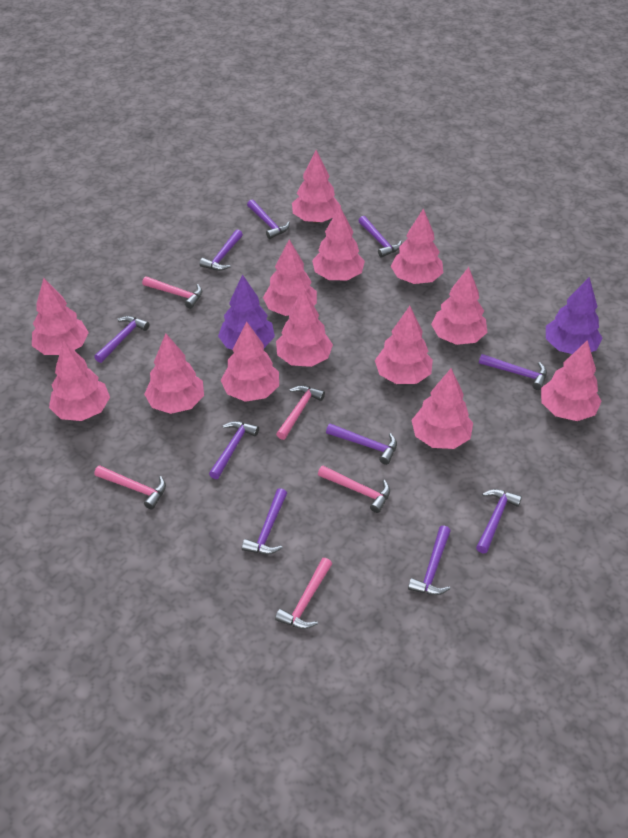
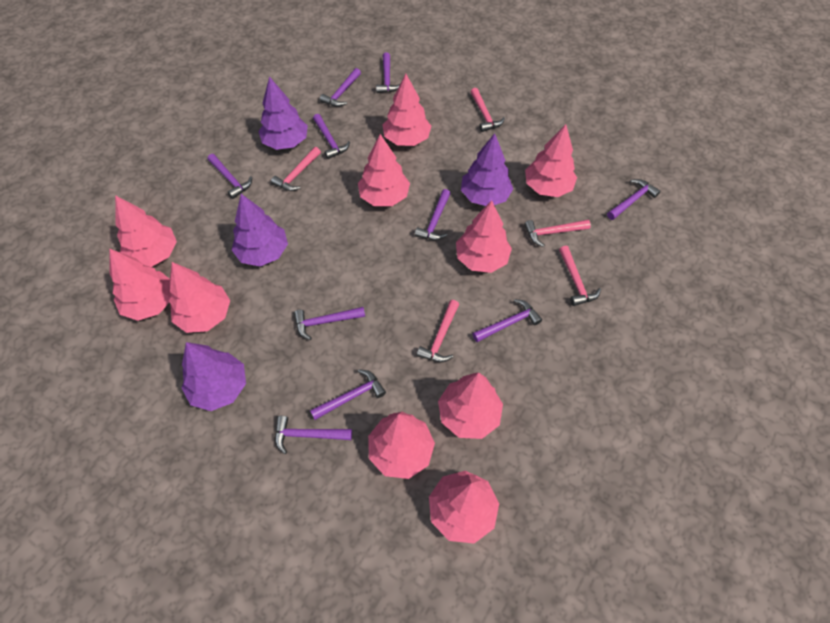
pink tree: [32,278,89,355] [49,341,110,421] [144,333,204,414] [221,321,279,402] [263,239,317,316] [276,288,333,367] [292,150,341,223] [312,206,365,280] [375,306,433,384] [391,208,443,284] [411,368,473,449] [431,267,487,345] [541,340,602,421] = 13 -> [109,248,172,321] [115,195,177,267] [169,262,230,333] [358,134,410,206] [368,412,435,479] [383,74,431,146] [429,471,499,543] [438,373,503,439] [456,200,512,273] [525,124,577,197] = 10
purple tree: [218,274,275,350] [546,277,603,354] = 2 -> [182,342,246,411] [232,194,288,266] [258,76,308,150] [461,133,513,206] = 4

